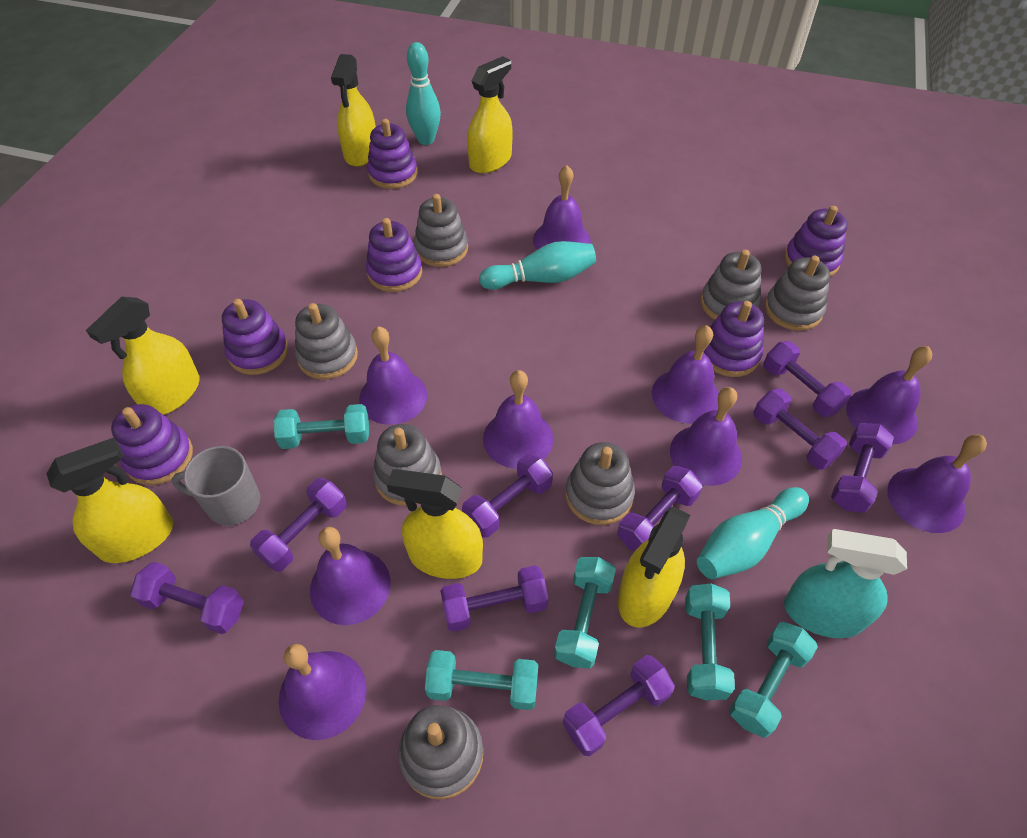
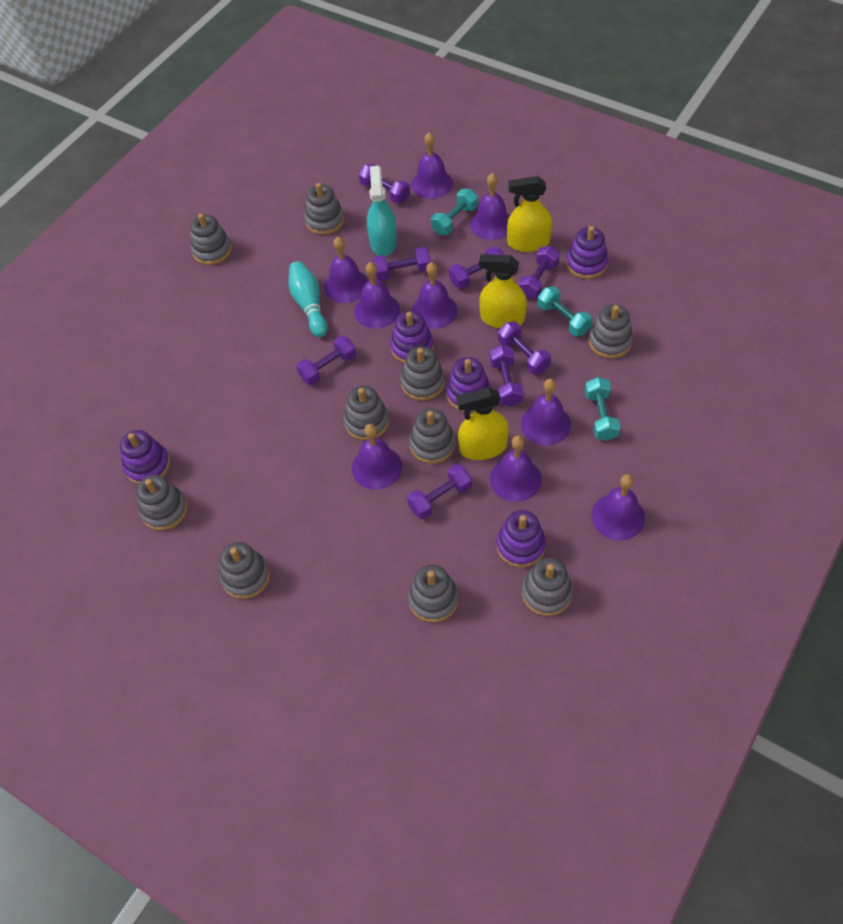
grey mug: [172,446,260,526] = 1 -> none = 0
grey stacking toy: [295,303,358,379] [373,424,442,506] [398,705,483,799] [414,194,468,267] [565,442,635,525] [701,250,761,320] [765,256,830,331] = 7 -> [136,475,188,531] [190,214,232,265] [219,542,270,599] [304,183,344,235] [343,386,389,441] [400,346,445,401] [408,564,459,623] [409,408,455,464] [522,558,573,616] [588,304,633,359] = 10
purple dumbbell: [130,562,244,634] [250,478,347,572] [440,565,549,632] [462,453,553,537] [562,655,675,756] [618,466,702,551] [753,388,847,470] [763,341,852,417] [831,423,894,513] = 9 -> [296,335,356,385] [359,164,410,204] [373,247,431,281] [407,464,472,519] [449,246,504,289] [490,345,523,406] [498,322,551,375] [519,246,560,299] = 8
purple stacking toy: [111,404,193,485] [222,299,288,375] [366,218,422,292] [367,119,418,189] [703,301,764,377] [785,206,848,277] = 6 -> [120,430,170,484] [390,311,434,363] [446,357,491,412] [496,510,546,568] [566,226,608,279] = 5
turquoise bowling pin: [406,42,441,145] [479,241,596,290] [697,487,809,579] = 3 -> [288,261,328,337] = 1
turquoise dumbbell: [274,404,369,449] [425,650,538,710] [554,557,616,669] [685,584,735,701] [729,622,818,738] = 5 -> [431,189,478,235] [537,286,592,337] [585,377,620,441] = 3
yellow spray bottle: [47,438,173,563] [86,296,200,415] [331,54,376,166] [387,469,483,579] [467,56,513,173] [618,506,690,627] = 6 -> [456,387,509,460] [479,254,527,328] [507,176,552,252] = 3

